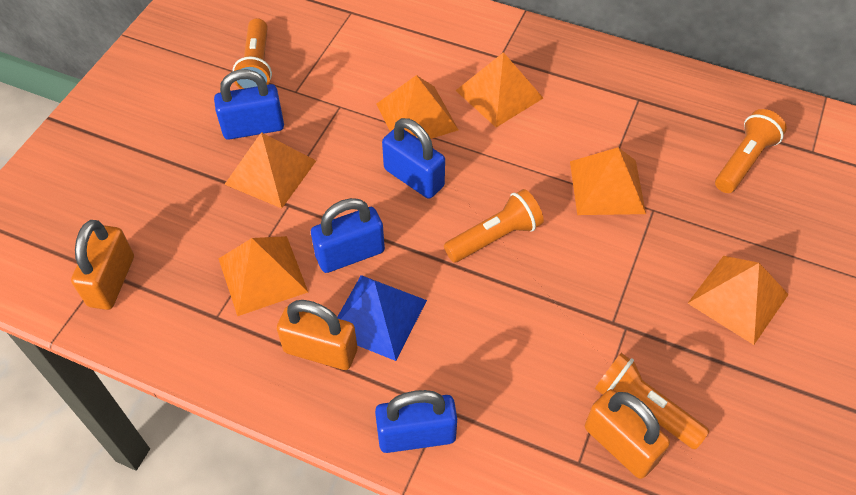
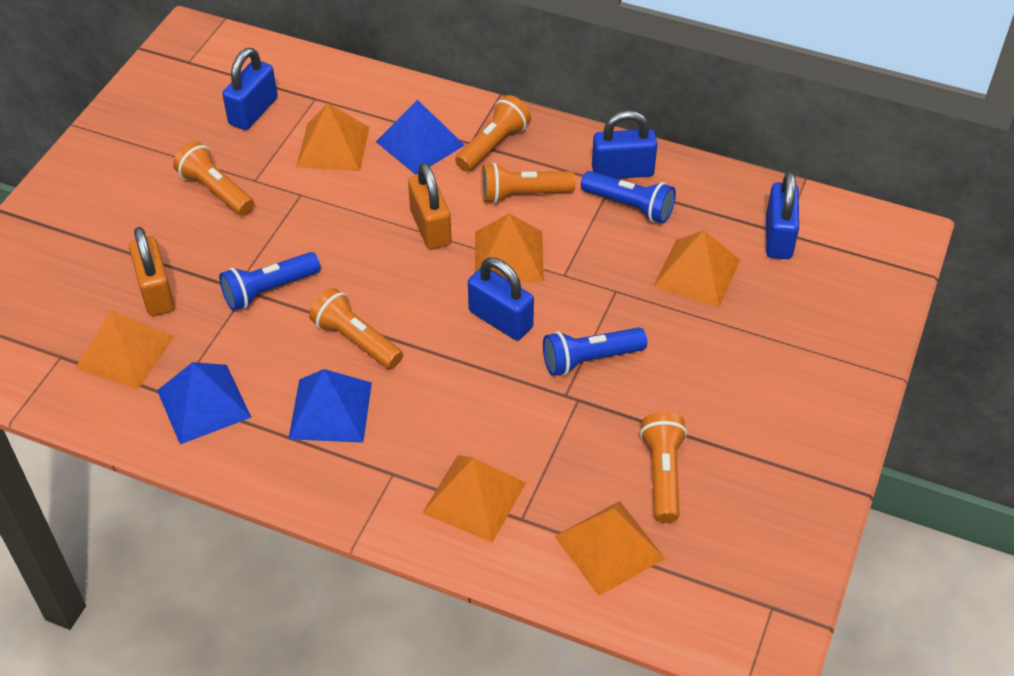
blue flashlight: none = 0 -> [219,252,321,311] [543,327,647,376] [581,171,676,223] = 3
blue pyramid: [337,275,427,361] = 1 -> [157,362,251,444] [289,369,372,443] [376,100,465,175] = 3
orange flashlight: [233,18,272,89] [444,189,544,262] [595,353,709,449] [715,109,787,193] = 4 -> [173,141,254,216] [309,288,403,369] [455,95,531,172] [481,163,576,204] [640,412,687,523] = 5
orange padlock: [71,220,134,310] [277,300,357,370] [585,389,670,479] = 3 -> [129,227,175,316] [408,163,452,250] = 2

